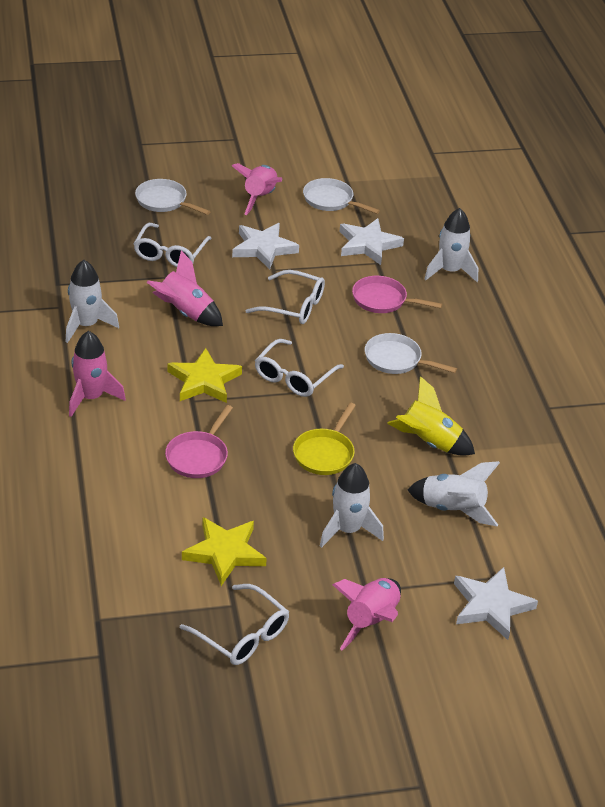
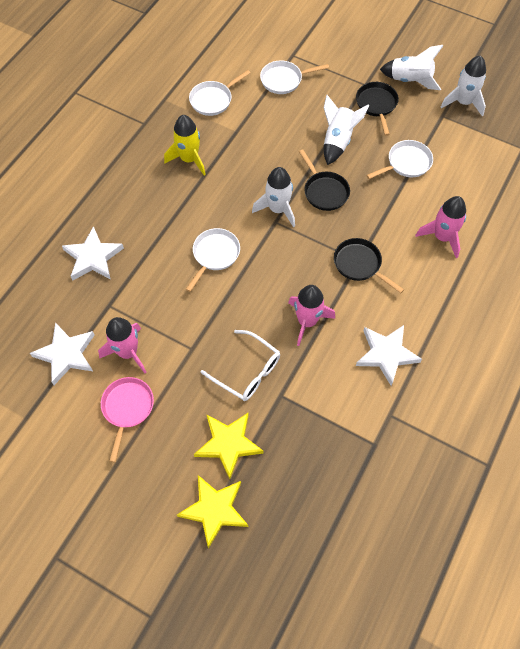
black pan: none = 0 -> [299,149,350,211] [334,238,404,293] [356,82,399,136] = 3
pink pan: [165,405,233,478] [352,276,442,313] = 2 -> [101,377,154,462] = 1
pink rocket: [69,331,126,417] [147,250,223,326] [232,163,283,215] [332,578,401,651] = 4 -> [98,317,146,374] [288,285,335,346] [415,196,466,258] = 3
white glasses: [133,223,212,267] [180,584,289,665] [245,270,325,324] [255,339,344,397] = 4 -> [201,330,280,401] = 1
white pan: [135,179,211,215] [303,178,380,214] [365,333,457,374] = 3 -> [186,228,240,292] [189,70,250,116] [260,60,329,94] [366,140,433,179] = 4
yellow pan: [293,403,356,475] = 1 -> none = 0

